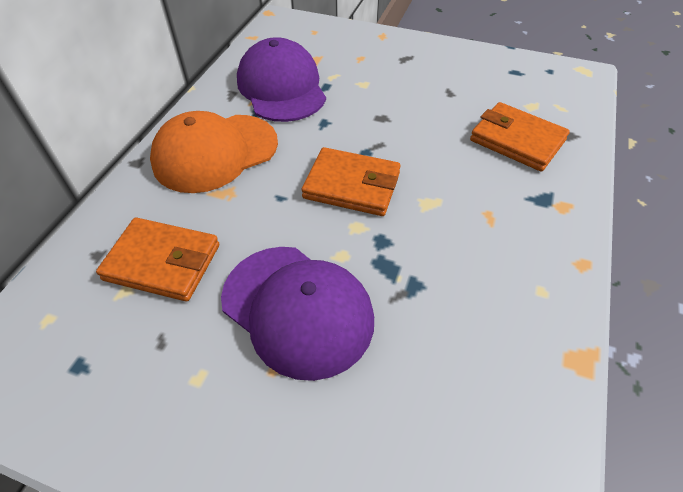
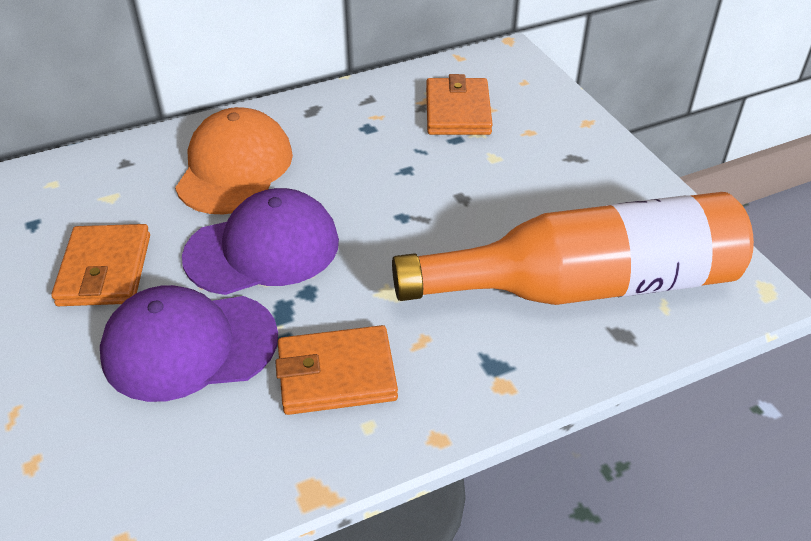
orange bottle: none = 0 -> [392,192,754,305] = 1

